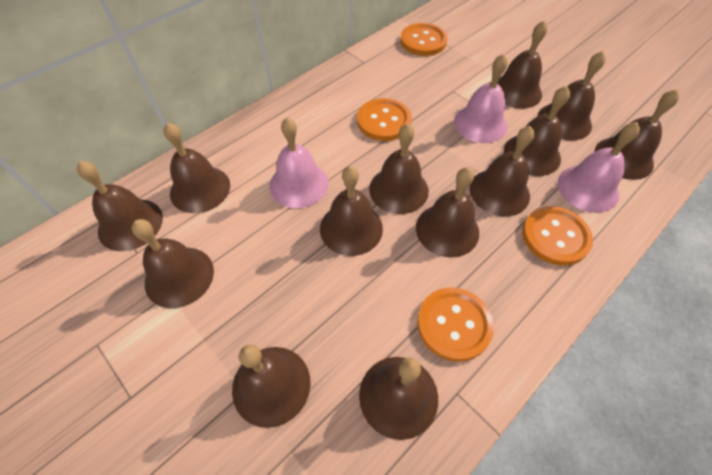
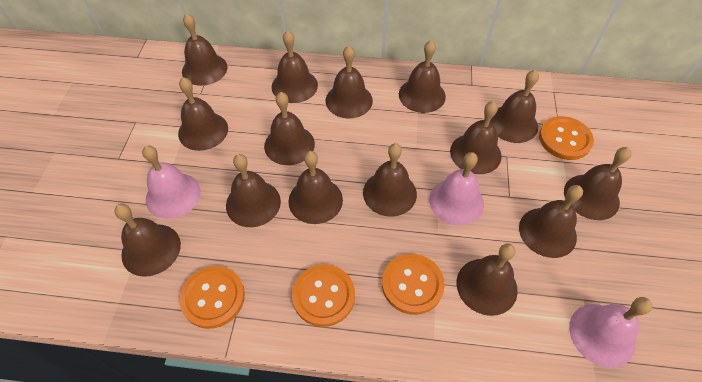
brown bell: [77,161,163,251] [132,219,214,308] [163,123,230,213] [232,345,311,428] [320,166,383,256] [359,357,438,440] [369,124,429,214] [416,167,479,258] [470,126,534,216] [497,21,547,109] [504,86,570,176] [538,51,606,140] [595,89,679,180] = 13 -> [114,204,181,277] [178,77,228,151] [182,13,228,86] [226,154,281,227] [264,92,315,165] [272,30,318,103] [288,151,343,224] [326,46,373,118] [363,143,417,217] [399,40,446,113] [450,101,502,174] [456,243,518,316] [490,70,539,143] [519,185,583,258] [564,147,632,220] = 15

